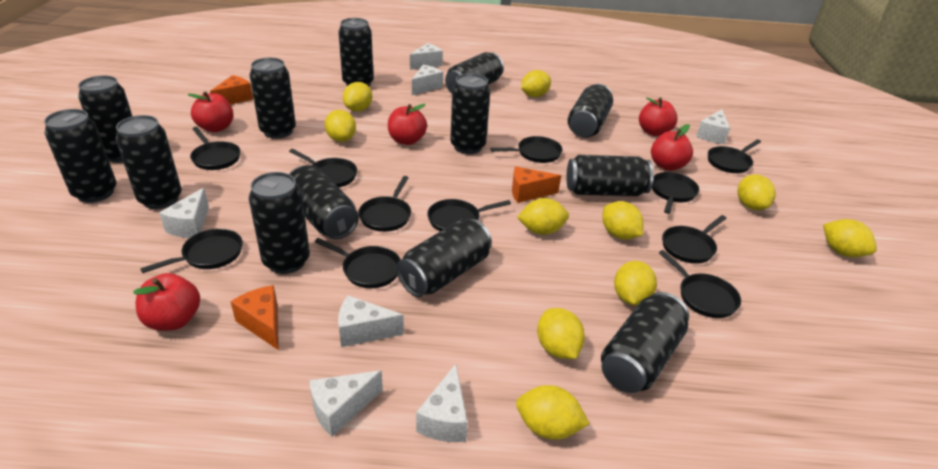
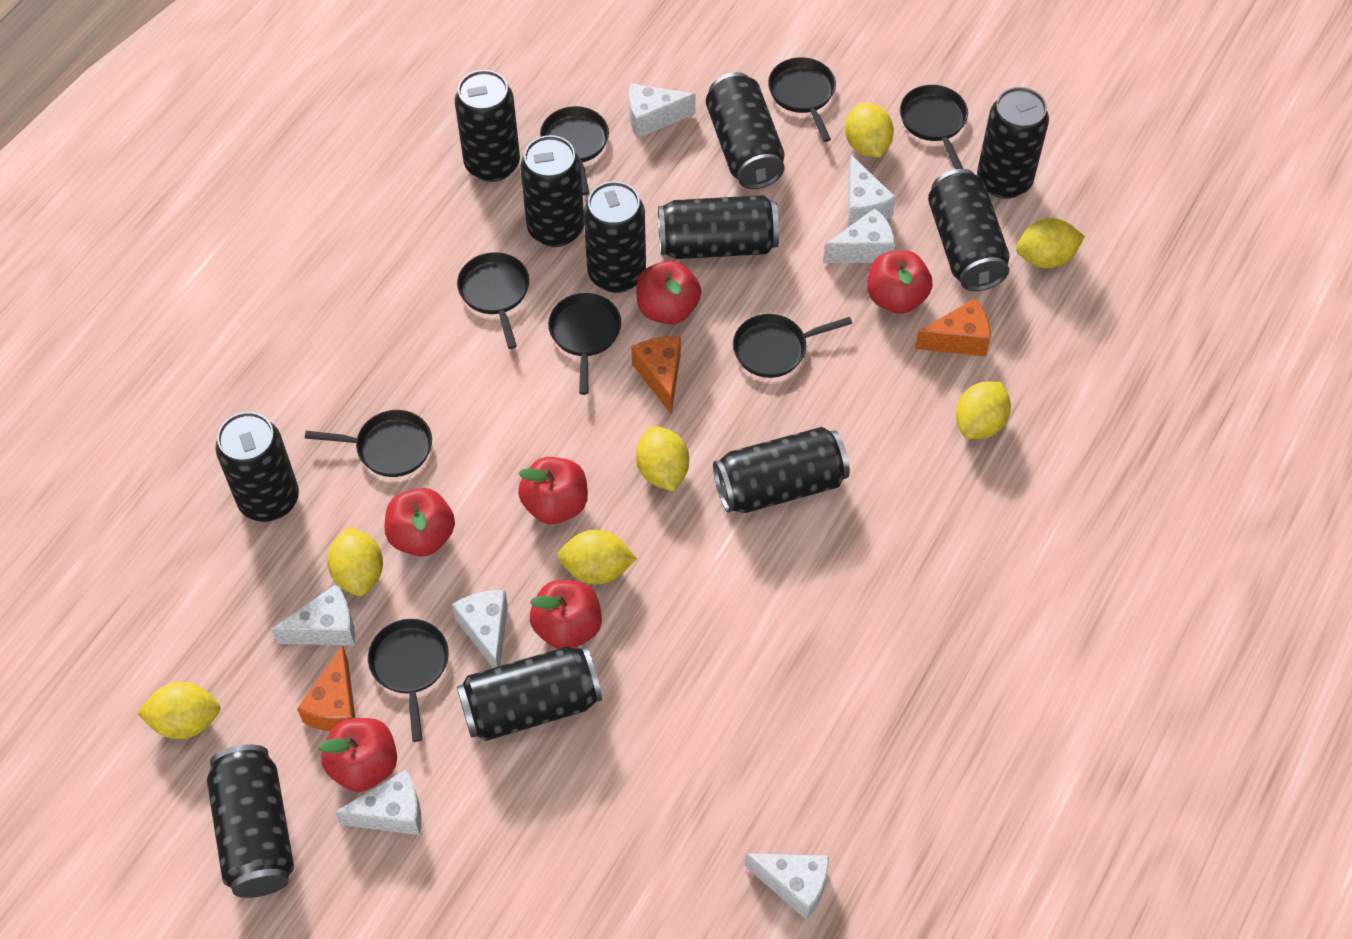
black can: [44,109,117,203] [78,76,132,163] [116,115,182,209] [249,172,310,274] [250,58,296,139] [289,165,359,239] [339,18,374,86] [396,218,492,297] [445,52,504,93] [450,73,490,154] [566,155,654,196] [568,84,613,138] [601,292,689,393] = 13 -> [207,744,294,898] [215,412,299,522] [455,70,520,182] [457,646,602,741] [520,135,584,247] [584,181,646,293] [658,195,779,259] [706,72,785,189] [713,427,850,513] [928,169,1010,291] [977,87,1049,199] = 11
black pan: [140,229,243,273] [190,127,240,170] [289,149,357,188] [315,238,401,288] [358,176,411,232] [427,199,511,231] [490,136,563,163] [652,172,699,214] [659,250,741,318] [662,215,727,264] [708,139,761,173] = 11 -> [305,410,432,477] [368,619,449,742] [457,252,529,349] [540,106,609,195] [548,293,621,395] [733,314,852,378] [768,57,836,142] [900,85,968,169] = 8
red apple: [133,273,200,331] [188,91,233,132] [388,104,427,145] [639,97,677,136] [651,124,693,171] = 5 -> [318,718,397,792] [385,488,455,557] [518,457,588,524] [530,580,602,649] [636,261,701,325] [867,250,933,314] = 6
yellow lemon: [325,110,356,142] [343,82,372,112] [516,385,590,440] [517,198,569,235] [521,70,551,97] [537,308,585,359] [602,201,644,240] [614,261,657,306] [737,174,776,210] [823,219,877,257] = 10 -> [137,682,220,739] [327,527,383,596] [558,530,637,584] [636,426,689,491] [845,103,894,157] [956,382,1011,439] [1016,218,1085,268] = 7

